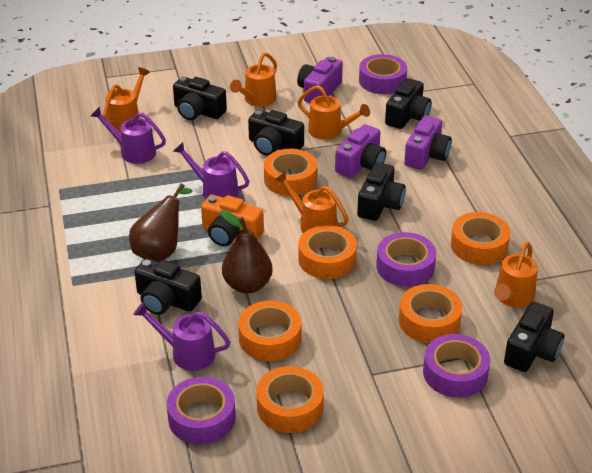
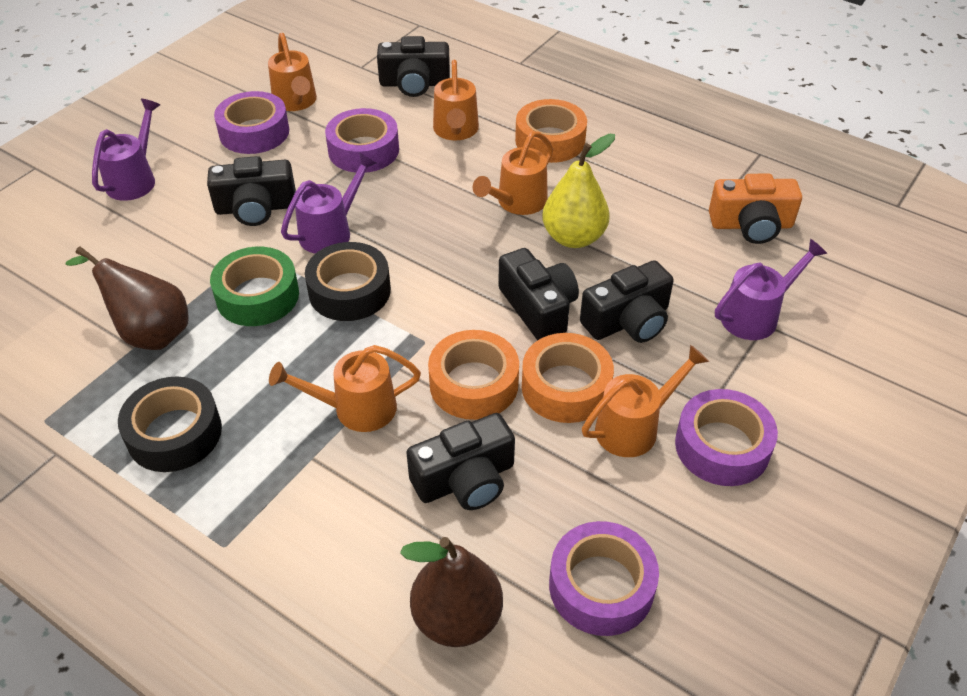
black camera: [135,258,202,315] [173,77,227,120] [248,110,304,156] [357,162,406,221] [385,78,431,129] [504,301,564,372] = 6 -> [207,156,296,226] [377,36,450,97] [406,413,515,510] [498,248,579,340] [580,260,674,343] = 5
black tape: none = 0 -> [118,377,222,472] [305,242,391,321] = 2
green tape: none = 0 -> [210,247,299,326] = 1
orange tape: [238,301,301,361] [256,366,324,433] [264,149,317,196] [299,225,357,279] [399,284,462,343] [451,212,511,265] = 6 -> [428,330,519,420] [515,99,587,163] [522,333,614,423] = 3
purple camera: [297,57,343,103] [335,124,386,178] [404,116,452,170] = 3 -> none = 0
yellow pear: none = 0 -> [542,134,615,248] = 1

